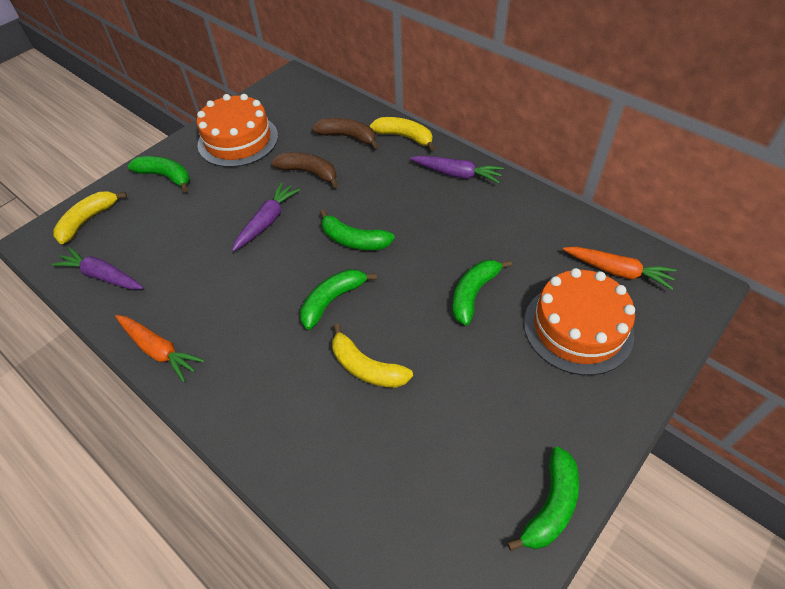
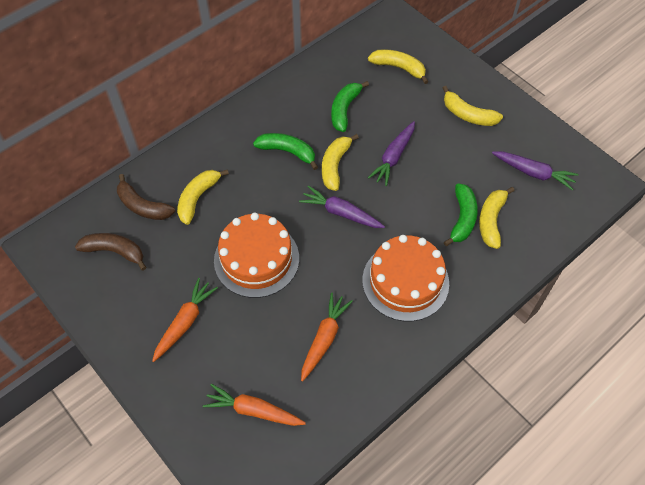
green banana: [128,156,190,192] [300,269,377,330] [320,209,395,250] [452,260,512,325] [507,447,579,551] = 5 -> [253,133,318,170] [331,81,369,132] [444,183,478,246] = 3
orange carrot: [115,315,205,382] [563,247,676,290] = 2 -> [152,278,218,362] [203,384,306,426] [301,293,353,382] = 3
yellow banana: [53,191,127,244] [332,324,413,388] [369,117,435,151] = 3 -> [177,170,229,225] [322,134,359,191] [368,49,429,84] [443,86,503,126] [479,187,515,249] = 5

